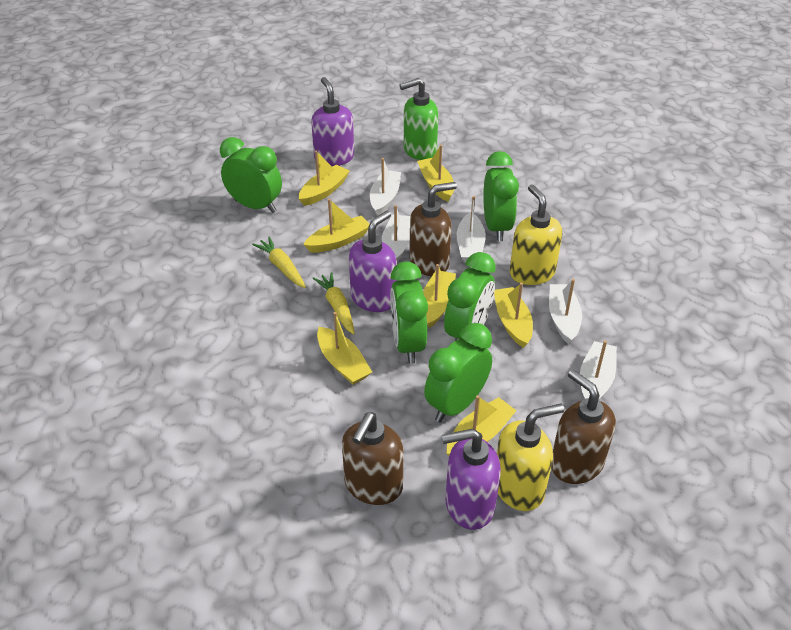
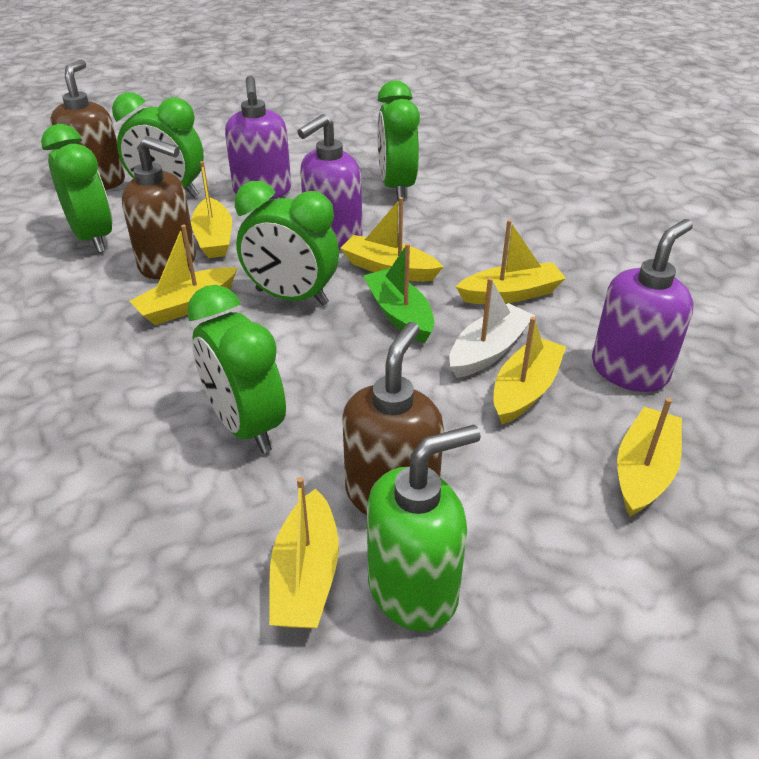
green boat: none = 0 -> [363,243,434,343] = 1
white boat: [370,158,401,216] [382,205,411,262] [456,196,486,263] [549,279,582,344] [580,341,617,399] = 5 -> [449,278,535,378] = 1
yellow carrot: [252,237,306,288] [313,272,355,335] = 2 -> none = 0
yellow soap dispenser: [497,404,564,511] [510,184,562,285] = 2 -> none = 0

